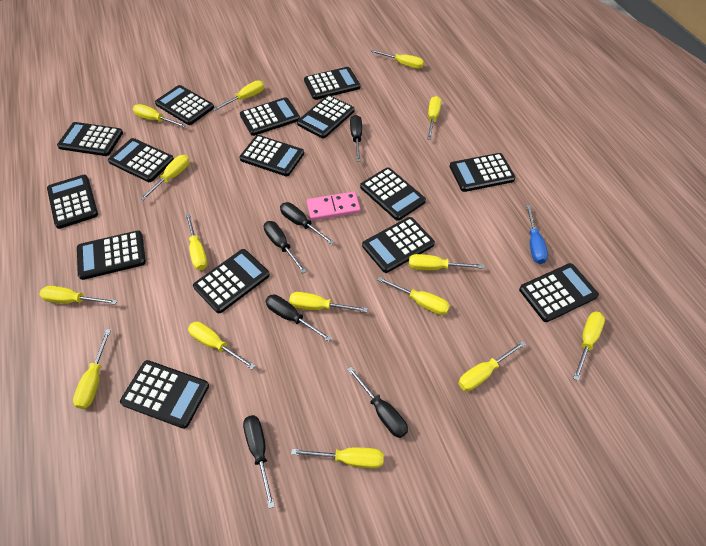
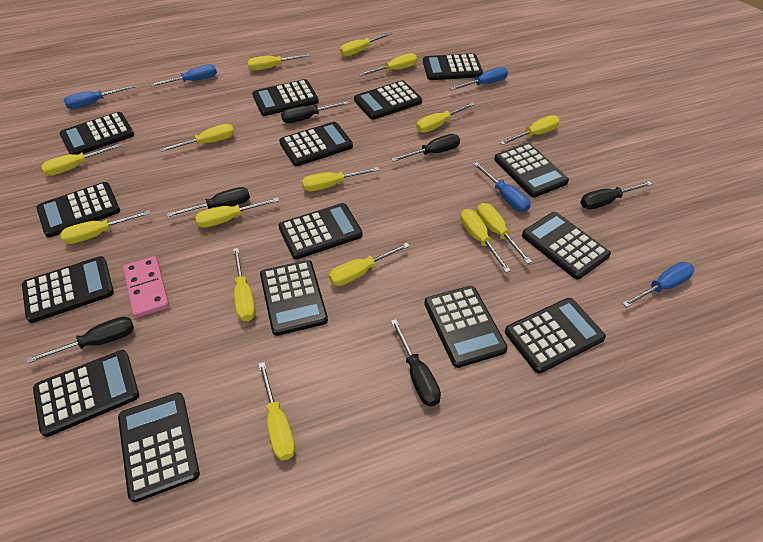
blue screwdriver: [526,205,548,264] = 1 -> [64,85,135,109] [150,64,217,87] [450,67,508,90] [473,162,531,212] [622,262,694,307] = 5

